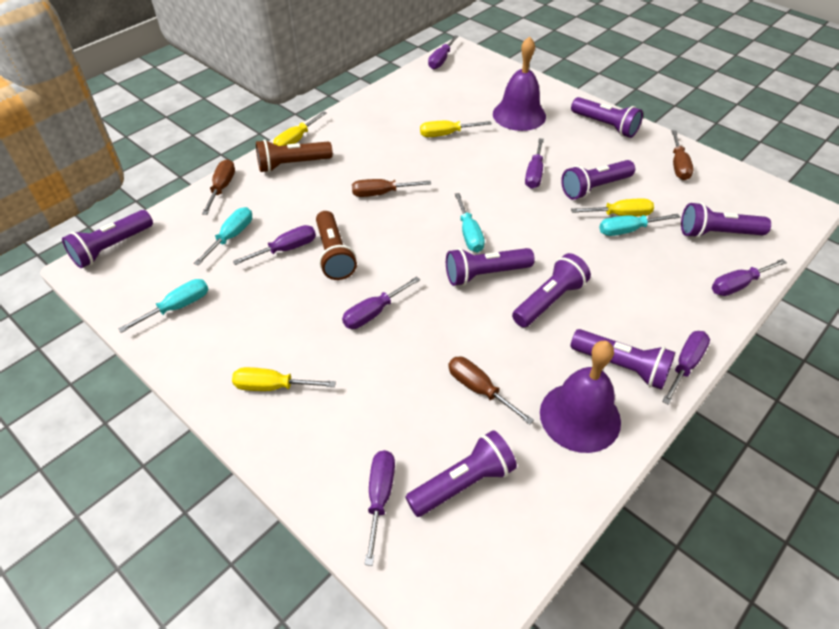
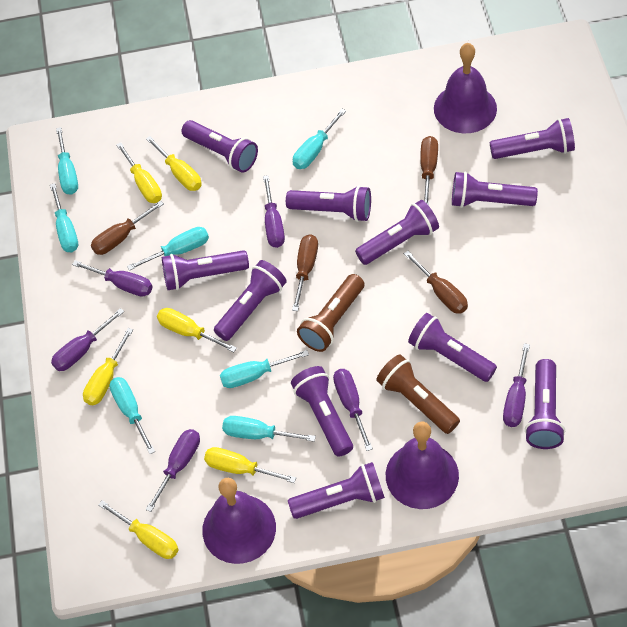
purple bell: [493,36,546,131] [540,341,621,453] = 2 -> [202,478,276,564] [386,421,459,509] [434,43,497,133] = 3
purple flashlight: [62,210,153,268] [405,430,517,517] [446,248,535,286] [512,253,591,327] [561,160,635,200] [571,97,643,138] [571,329,675,390] [681,202,771,238] = 8 -> [162,250,249,290] [182,120,258,173] [214,260,287,341] [286,186,371,222] [288,462,385,519] [291,366,353,457] [355,200,439,265] [408,313,497,382] [452,172,538,208] [490,118,575,159] [525,359,565,449] = 11
purple screwdriver: [233,225,316,265] [342,276,420,329] [365,450,395,566] [428,35,459,69] [525,138,544,189] [662,331,710,405] [712,259,787,296] = 7 -> [51,308,124,371] [72,260,153,297] [145,429,200,512] [263,175,285,248] [333,369,373,451] [503,343,530,427] = 6
turquoise screwdriver: [118,279,208,333] [194,207,252,266] [455,193,485,252] [599,214,680,236] = 4 -> [50,183,78,252] [56,127,78,195] [109,377,155,454] [127,227,209,271] [220,350,309,388] [222,416,316,442] [293,109,346,169] = 7
yellow screwdriver: [232,367,336,391] [273,111,327,146] [420,121,492,137] [571,198,654,216] = 4 -> [83,328,133,405] [98,500,179,559] [116,142,162,203] [146,136,202,191] [157,308,237,352] [204,447,296,483] = 6

